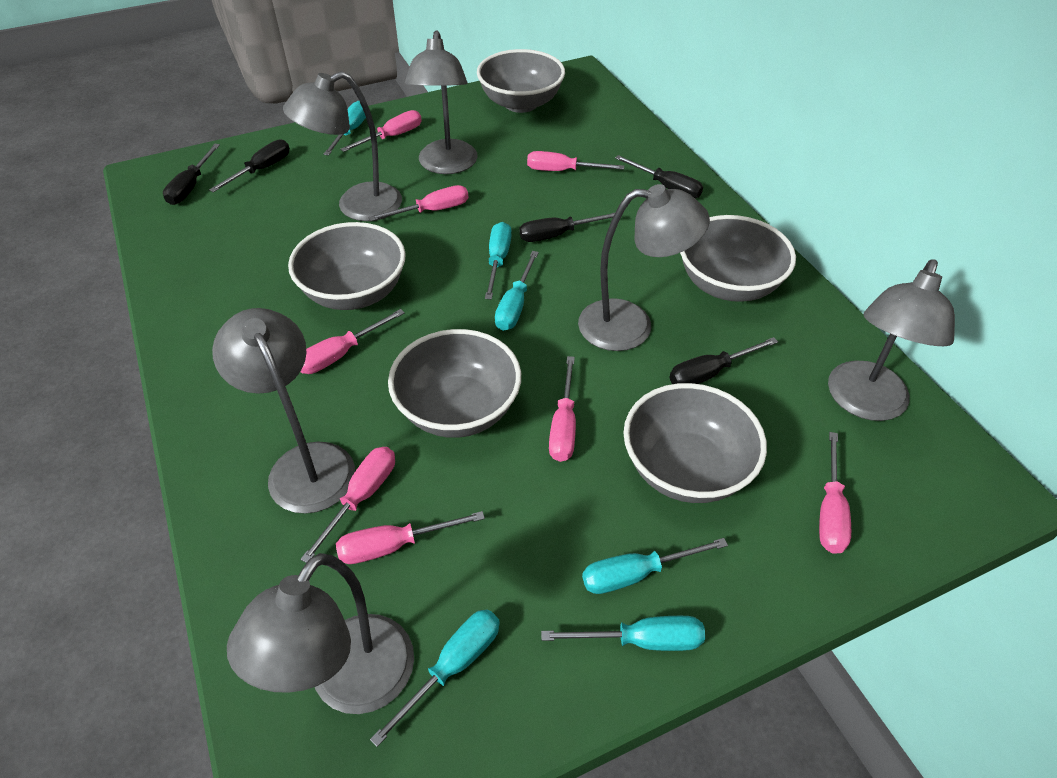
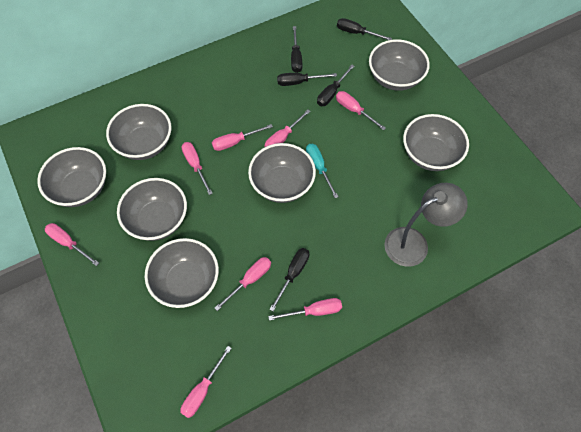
grey bowl: [288,222,406,310] [388,329,521,438] [477,49,565,113] [623,383,767,503] [680,215,796,302] = 5 -> [37,147,106,207] [106,104,171,160] [117,178,187,241] [145,238,219,308] [248,143,316,203] [369,39,430,91] [403,114,469,171] = 7
grey lamp: [212,308,355,514] [227,553,414,714] [283,71,402,221] [405,30,478,174] [578,184,710,351] [828,259,955,421] = 6 -> [384,183,468,267] = 1
turquoise screwdriver: [324,101,366,155] [370,610,500,747] [485,222,512,299] [495,251,539,331] [541,616,705,651] [582,538,728,594] = 6 -> [306,144,339,198] = 1

